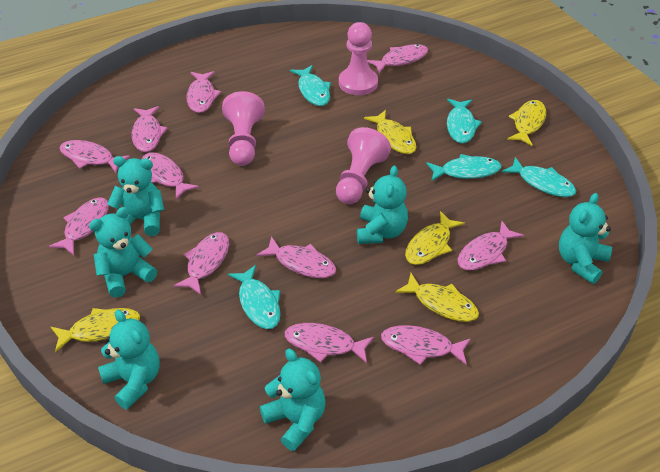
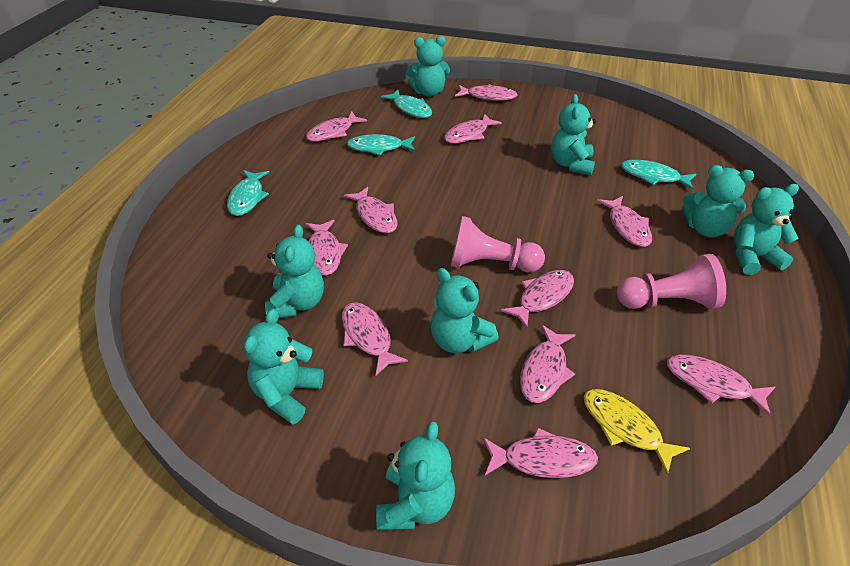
pink pawn: [222,91,264,166] [336,127,391,204] [339,22,378,95] = 3 -> [451,216,545,273] [617,254,726,309] = 2
turquoise fish: [228,265,281,329] [290,65,331,106] [426,154,501,182] [447,99,482,143] [502,157,576,197] = 5 -> [227,170,269,216] [347,134,415,156] [381,90,432,118] [621,160,696,190] = 4
turquoise teddy bear: [89,207,157,298] [98,310,160,409] [107,156,164,236] [260,349,326,451] [357,165,408,244] [559,193,612,284] = 6 -> [243,309,324,424] [265,224,324,318] [376,421,455,530] [406,36,450,97] [431,268,499,353] [551,94,596,175] [682,165,754,237] [734,184,799,275] = 8
yellow fish: [51,308,140,352] [364,110,416,154] [395,273,479,322] [405,211,465,265] [507,100,546,146] = 5 -> [584,389,690,475] = 1

